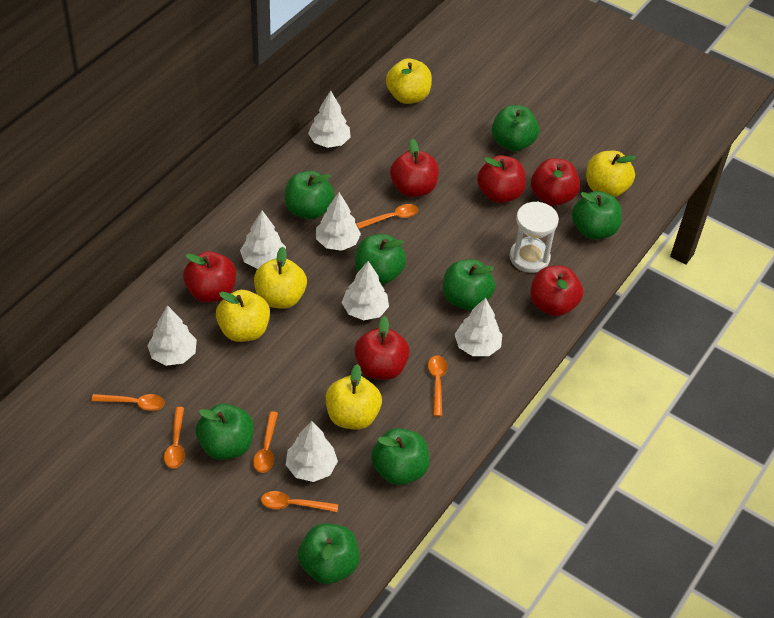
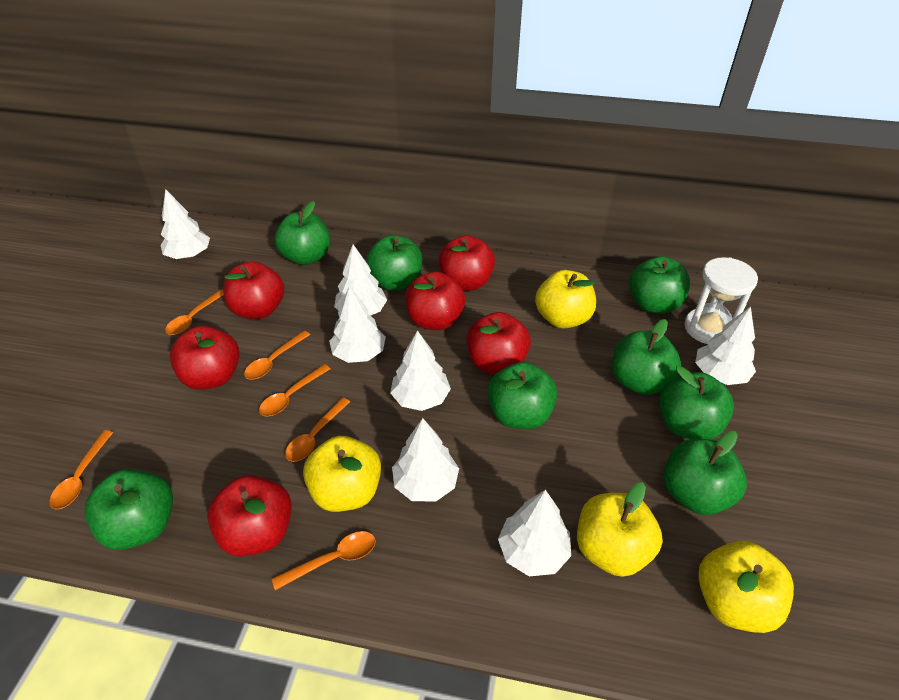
yellow apple: [216,290,270,342] [254,247,307,309] [326,364,382,430] [386,58,432,104] [586,151,636,197] = 5 -> [303,436,381,512] [535,270,596,329] [577,482,663,577] [698,541,794,633] = 4

